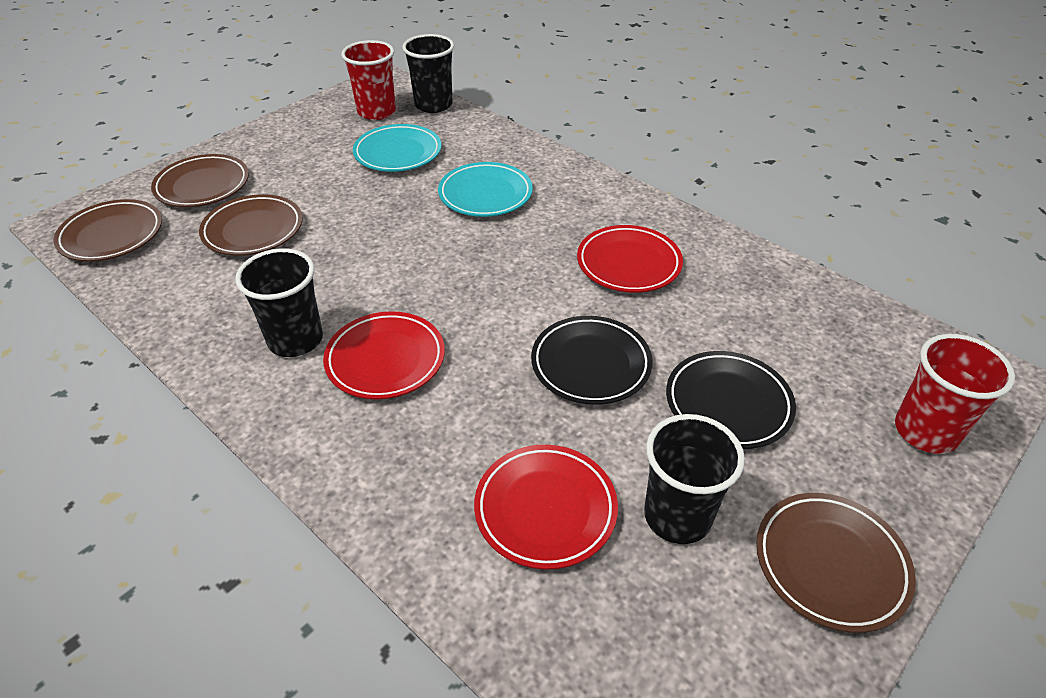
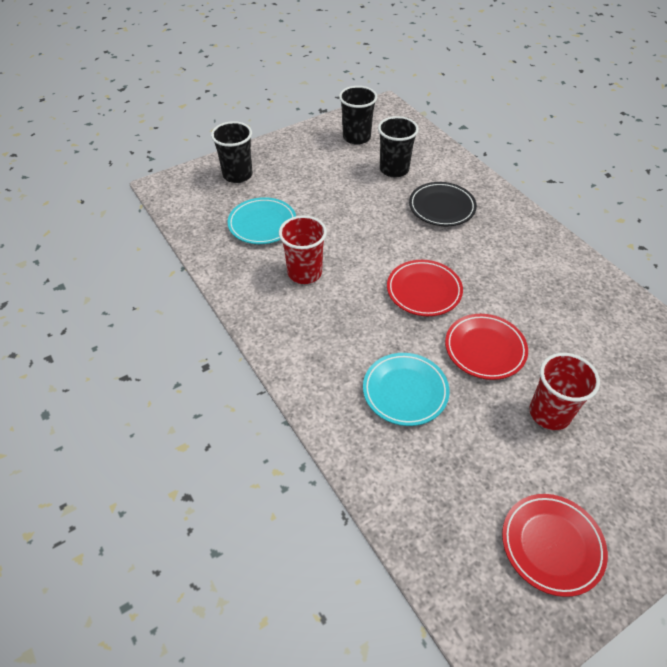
black plate: [531,316,653,405] [666,351,796,449] = 2 -> [409,182,477,226] = 1
brown plate: [54,199,162,262] [151,154,249,207] [199,194,303,256] [756,493,916,633] = 4 -> none = 0

